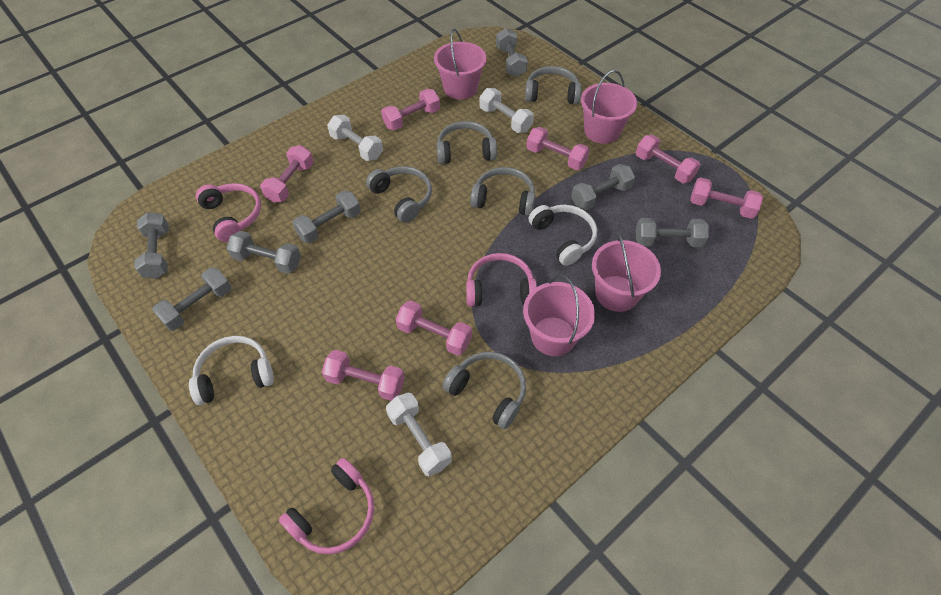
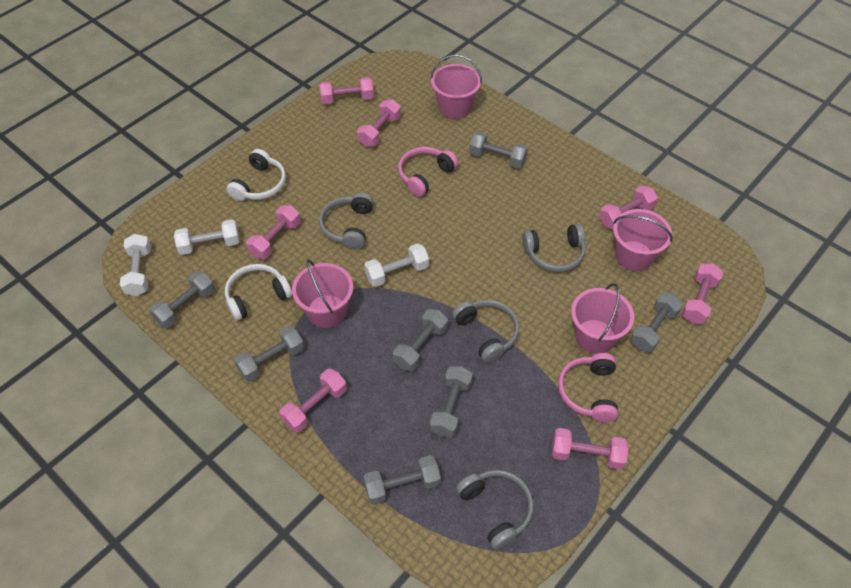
grey headphones: [366,166,432,223] [436,121,497,164] [443,352,526,429] [470,167,535,216] [525,66,582,104] = 5 -> [319,193,374,249] [452,300,519,363] [456,470,533,550] [522,224,585,272] = 4
pink headphones: [196,183,261,242] [279,458,374,554] [466,253,537,306] = 3 -> [398,147,458,197] [558,353,618,422] = 2

